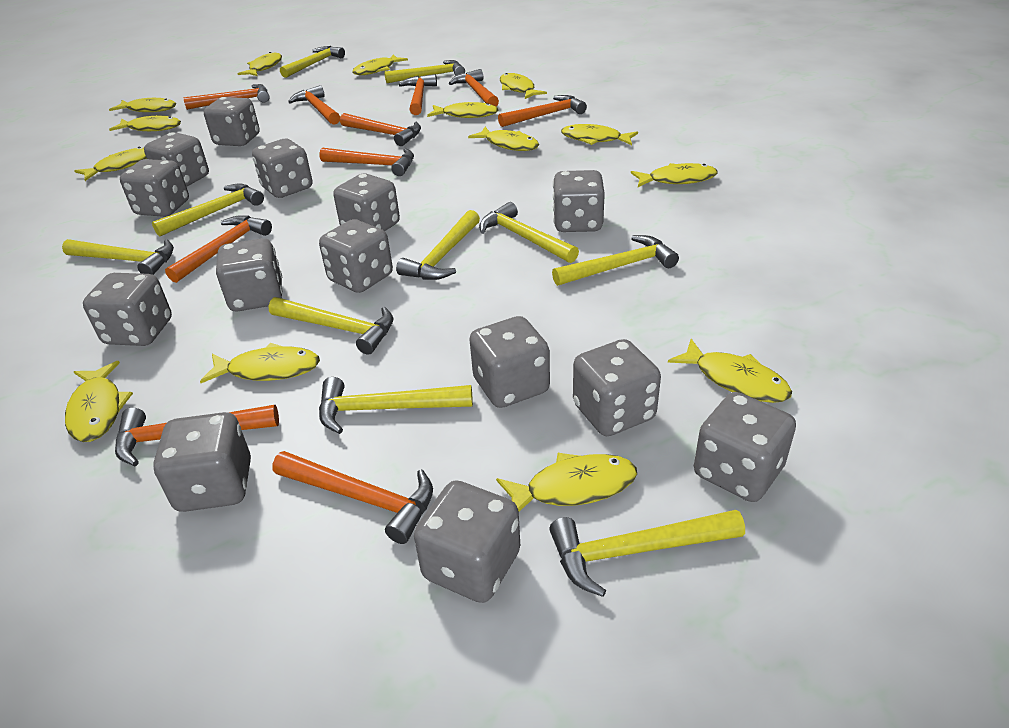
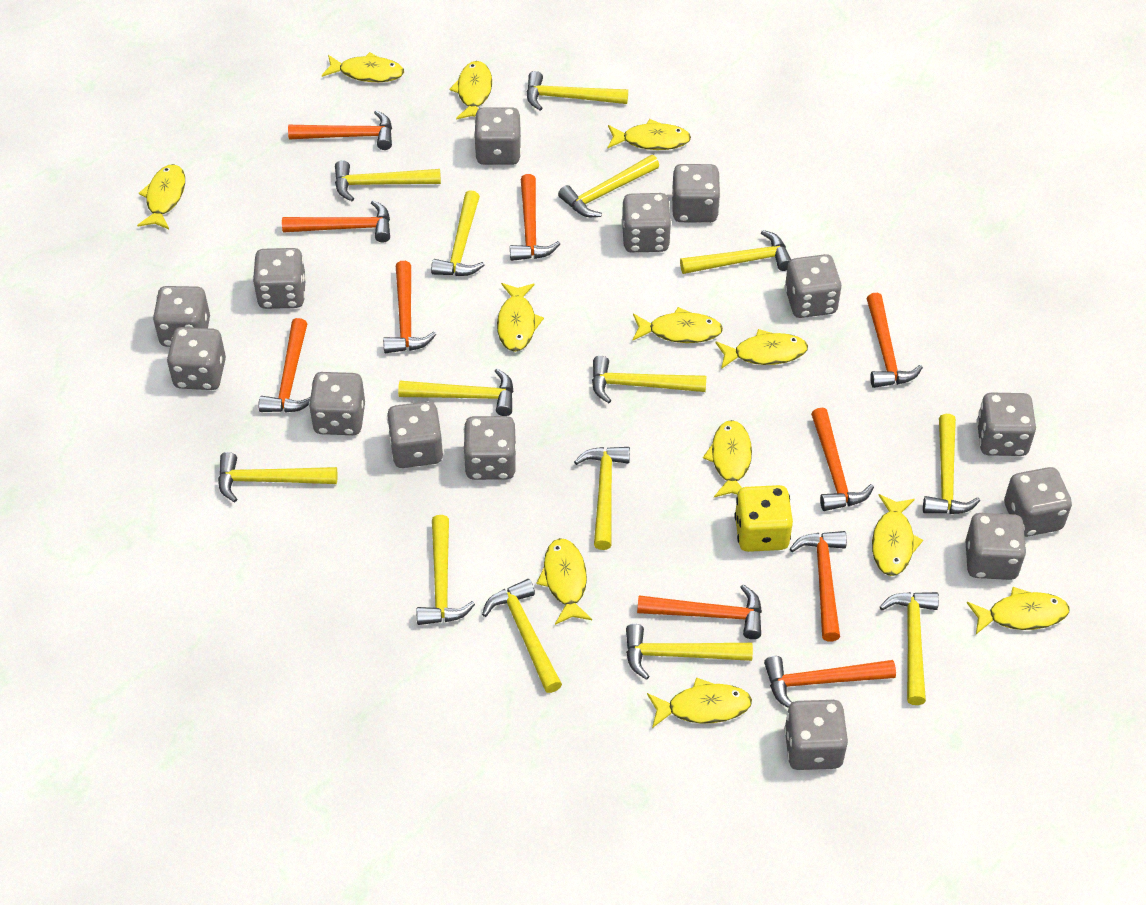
yellow dice: none = 0 -> [734,485,793,552] = 1
yellow fish: [65,361,133,442] [74,147,147,181] [109,98,176,112] [109,115,181,131] [200,343,320,383] [237,52,282,76] [352,54,408,75] [427,102,498,118] [468,127,539,151] [496,453,637,511] [500,73,547,99] [561,124,638,145] [631,163,717,187] [668,339,792,403] = 14 -> [137,164,185,229] [322,52,404,82] [450,61,492,120] [497,283,544,352] [537,538,592,625] [607,119,691,150] [632,307,723,343] [647,677,752,728] [703,420,752,497] [715,329,808,369] [872,494,923,576] [967,587,1069,634] = 12
yellow hammer: [62,239,174,275] [152,183,264,236] [269,297,394,355] [280,46,345,78] [319,377,473,434] [384,60,465,83] [396,210,480,280] [479,202,579,263] [549,510,745,597] [552,235,679,286] = 10 -> [218,452,338,502] [335,160,441,201] [398,368,514,416] [417,515,475,625] [431,190,485,276] [482,579,562,693] [527,71,628,111] [558,155,659,217] [574,447,630,550] [592,356,706,403] [626,624,753,680] [680,230,791,274] [880,592,939,705] [923,414,980,514] = 14

